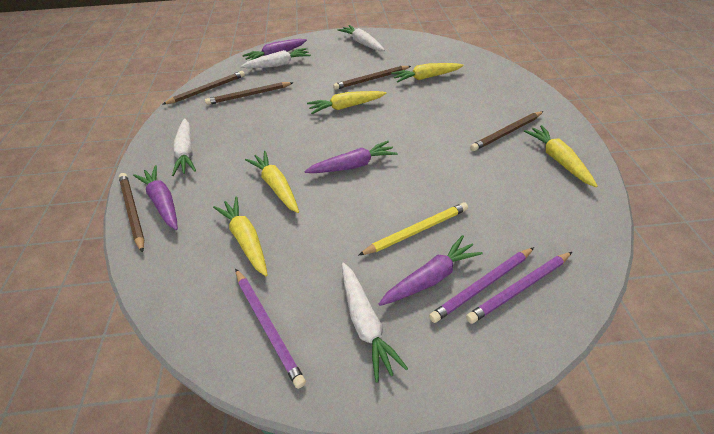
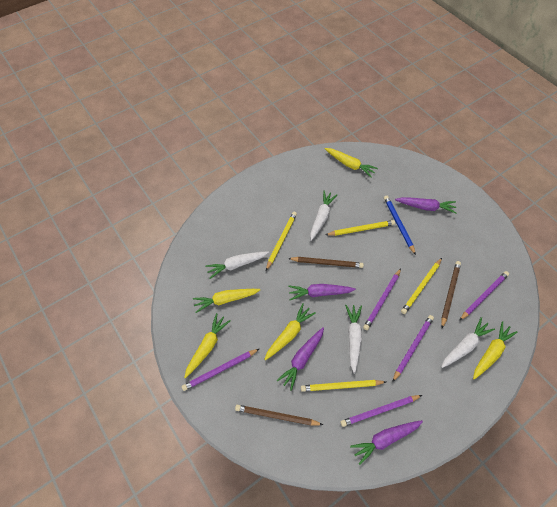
blue pencil: none = 0 -> [384,196,416,255] = 1
brown pencil: [119,173,144,253] [163,71,245,104] [205,82,294,105] [333,66,411,90] [470,111,543,151] = 5 -> [235,405,323,426] [288,257,364,268] [441,261,461,328] = 3
purple pencil: [235,268,306,389] [429,247,534,323] [466,252,572,324] = 3 -> [182,349,259,391] [340,395,422,427] [363,268,401,330] [393,315,434,382] [459,271,509,321] = 5
yellow pencil: [359,203,468,255] = 1 -> [266,212,297,271] [301,380,386,392] [325,220,395,236] [401,258,442,314] = 4

